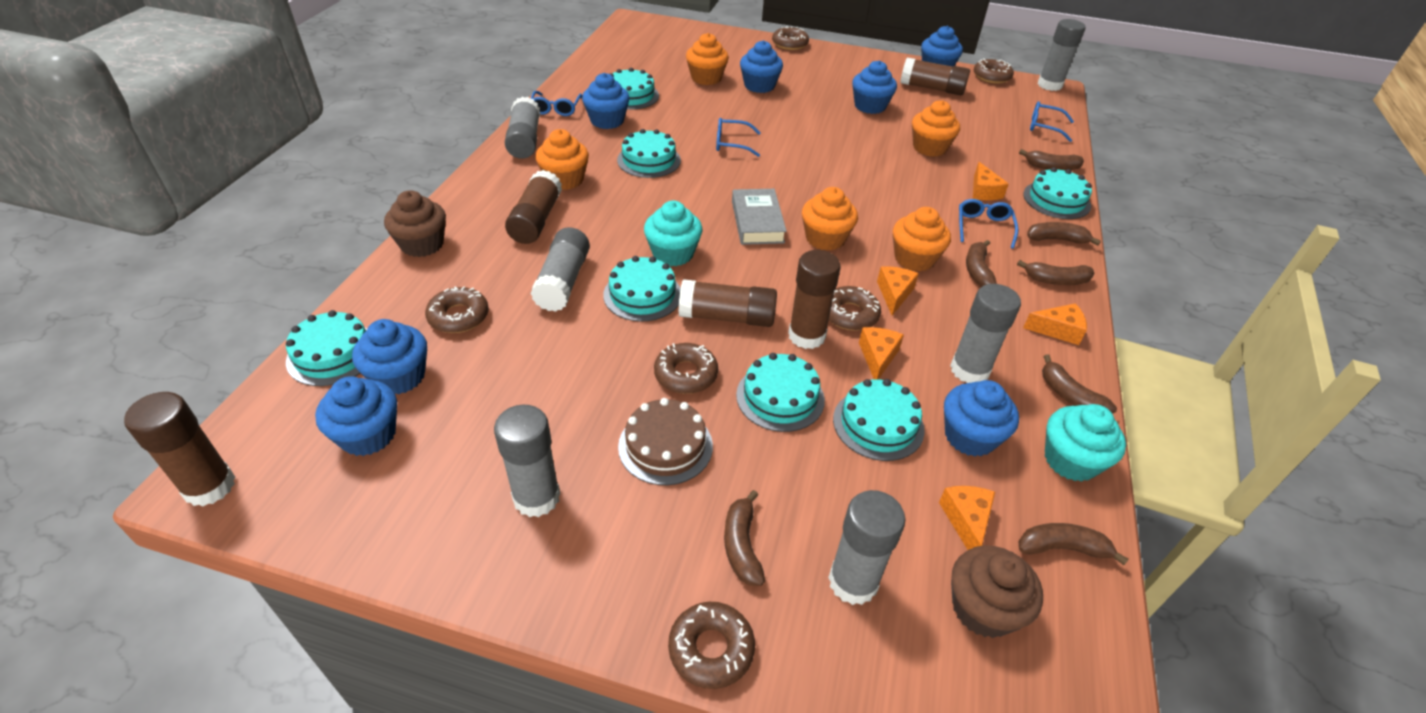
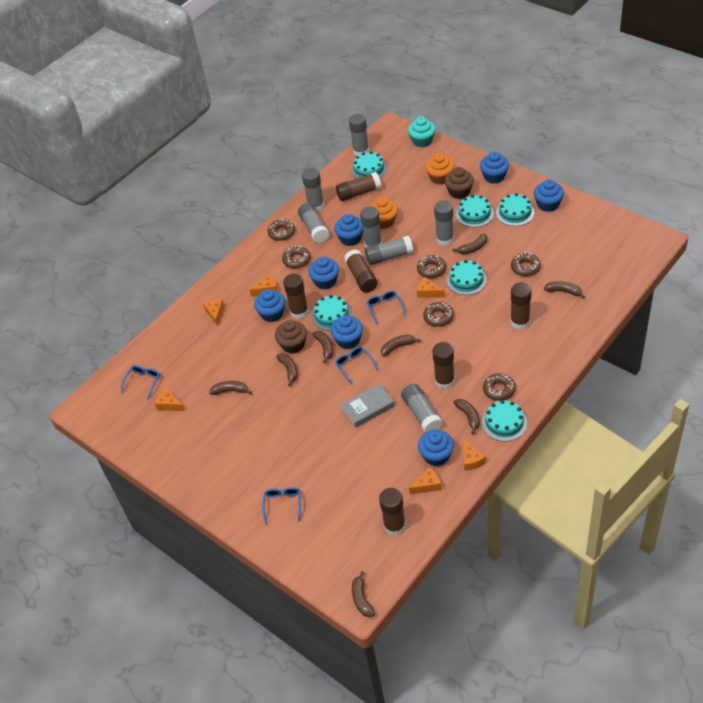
brown banana: [724,490,765,586] [966,240,997,287] [1017,260,1094,285] [1018,523,1128,565] [1019,149,1084,171] [1027,222,1101,245] [1042,354,1117,414] = 7 -> [209,381,252,395] [277,353,298,386] [313,331,333,363] [352,571,375,617] [381,335,421,356] [453,234,487,254] [453,399,480,434] [544,281,585,299] = 8
brown cake: [618,398,713,485] = 1 -> none = 0
brown glue stick: [124,392,235,506] [505,170,562,244] [679,279,777,327] [788,250,841,349] [900,58,970,95] = 5 -> [283,274,309,319] [336,172,381,201] [344,249,378,293] [379,488,406,536] [432,342,455,389] [510,283,531,329] = 6
grey glue stick: [494,405,560,517] [505,96,540,159] [530,227,590,312] [828,490,905,605] [950,284,1021,383] [1038,19,1086,91] = 6 -> [298,203,329,243] [302,168,324,211] [349,114,369,156] [360,206,382,248] [365,236,413,265] [401,384,443,433] [434,201,454,246] = 7
orange cheese: [859,327,904,379] [877,266,919,315] [939,486,995,550] [973,162,1009,200] [1023,303,1087,345] = 5 -> [155,388,185,411] [203,299,224,326] [250,274,278,297] [409,467,441,494] [417,277,445,298] [463,438,485,471] = 6
orange cupcake: [535,129,589,190] [686,33,729,85] [802,187,858,251] [893,207,951,272] [912,100,960,157] = 5 -> [370,197,398,229] [425,153,454,185] = 2
turquoise cake: [286,310,367,386] [603,256,681,322] [610,68,659,110] [617,129,681,178] [736,353,825,432] [833,379,925,461] [1023,167,1092,219] = 7 -> [312,295,352,331] [351,151,387,179] [447,260,487,295] [456,195,494,227] [482,400,527,442] [496,193,535,226] = 6
turquoise cupcake: [644,201,702,266] [1045,404,1126,482] = 2 -> [408,116,436,147] = 1

